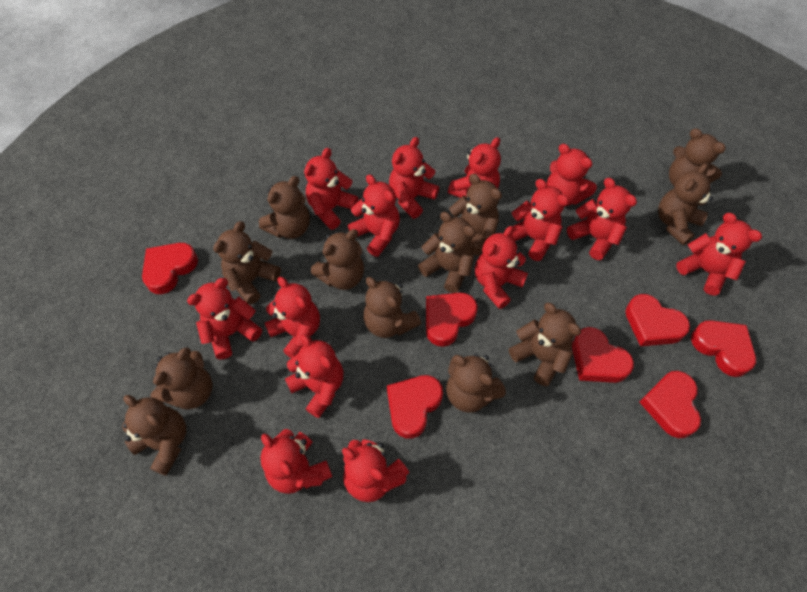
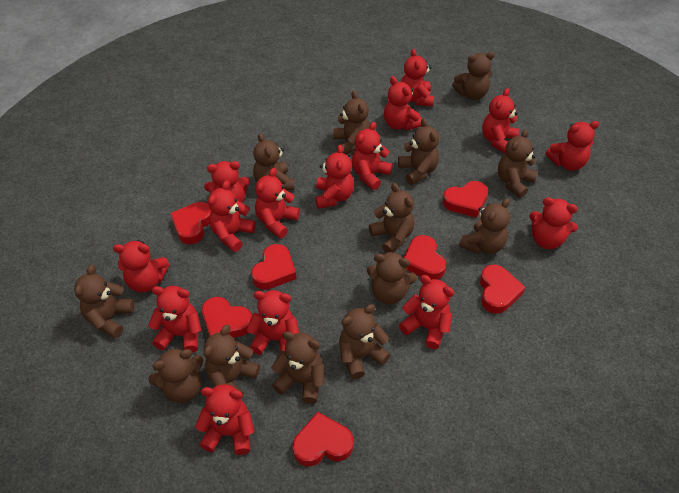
brown teddy bear: [122,395,186,476] [150,347,213,409] [213,221,281,305] [259,176,310,239] [311,229,364,290] [363,277,421,338] [418,212,476,293] [446,354,506,413] [449,174,502,255] [509,303,581,386] [658,163,713,245] [669,128,726,186] = 12 -> [74,265,134,338] [148,347,203,403] [204,325,260,395] [253,133,294,191] [271,331,325,404] [333,91,370,154] [339,304,390,379] [367,251,417,304] [369,183,415,253] [398,118,439,185] [452,52,495,100] [459,198,510,254] [498,129,538,198] = 13
red teddy bear: [187,278,262,359] [260,429,332,494] [265,277,320,358] [285,334,343,418] [304,148,358,230] [342,439,409,502] [348,174,400,257] [389,137,439,219] [448,137,501,198] [475,226,528,309] [510,179,569,261] [547,144,597,206] [567,178,637,260] [676,213,762,296] = 14 -> [113,240,170,293] [148,286,201,353] [195,384,254,455] [204,161,250,203] [208,180,256,252] [246,290,299,355] [255,168,300,238] [315,144,354,209] [352,122,393,190] [384,76,422,130] [399,275,454,349] [401,49,434,106] [482,88,520,154] [529,197,578,249] [545,121,599,171] = 15

